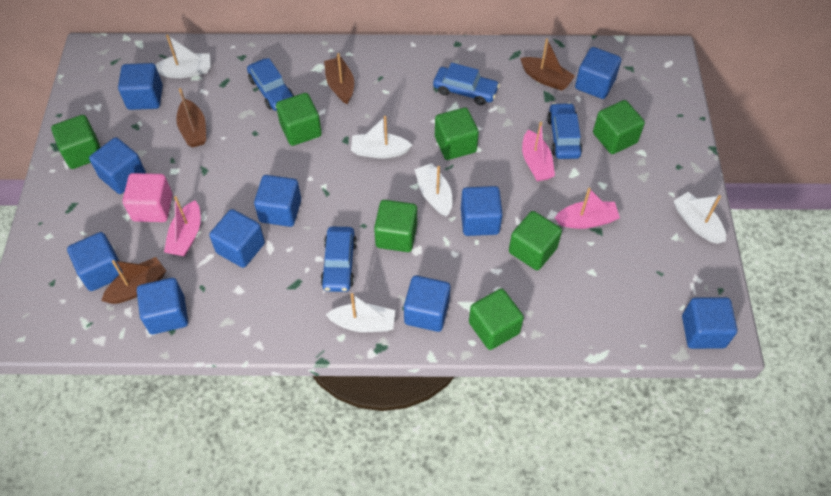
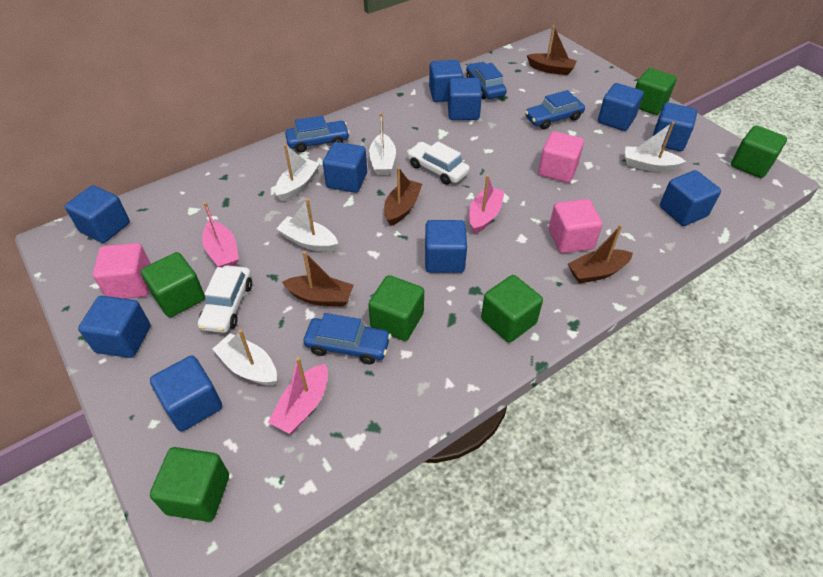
green cube: [51,115,101,169] [276,93,322,146] [374,200,417,252] [435,107,479,160] [469,288,524,350] [509,211,562,270] [593,100,645,154] = 7 -> [141,252,205,317] [150,447,229,522] [368,275,424,341] [481,275,543,343] [635,68,677,115] [731,125,787,178] = 6
pink cube: [123,173,173,222] = 1 -> [93,243,151,299] [538,131,584,183] [549,199,602,253] = 3
white car: none = 0 -> [198,265,252,333] [407,141,470,185] = 2

